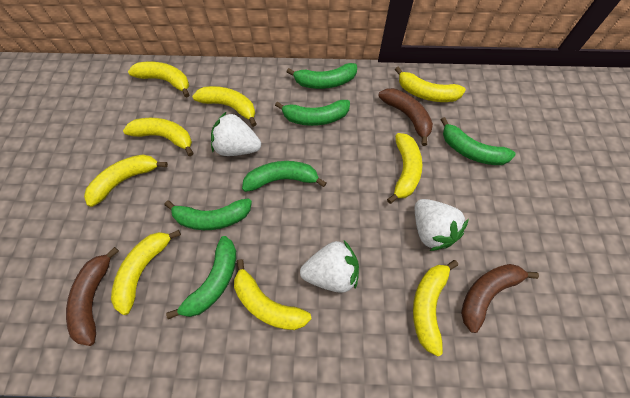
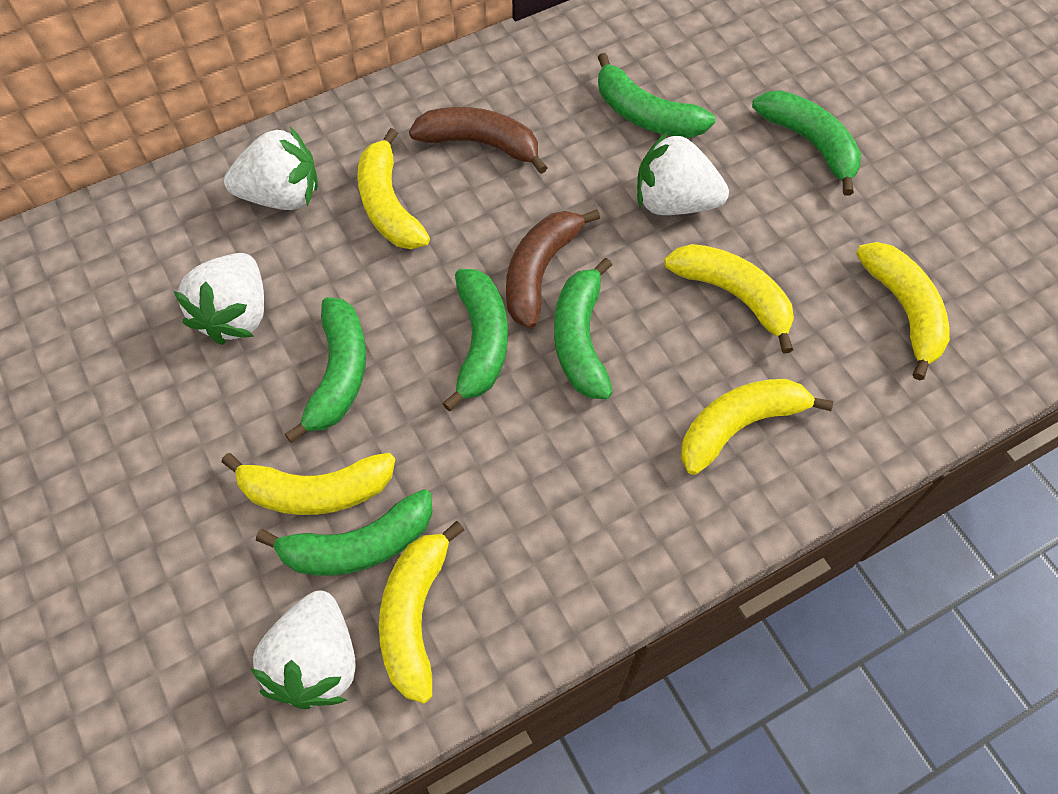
brown banana: [66,247,119,346] [378,88,433,146] [461,264,539,333] = 3 -> [409,107,548,174] [506,209,600,328] = 2
white strawberry: [211,111,261,156] [300,241,359,293] [415,199,469,251] = 3 -> [174,253,264,345] [224,127,318,210] [250,591,356,709] [637,131,729,215] = 4
yellow banana: [84,154,168,207] [111,230,181,315] [123,118,194,156] [128,62,189,98] [192,86,257,127] [234,259,311,330] [387,133,422,204] [395,66,466,102] [413,260,458,357] = 9 -> [222,453,395,515] [357,128,430,249] [379,521,464,703] [664,244,794,354] [681,379,833,475] [856,242,950,381] = 6

